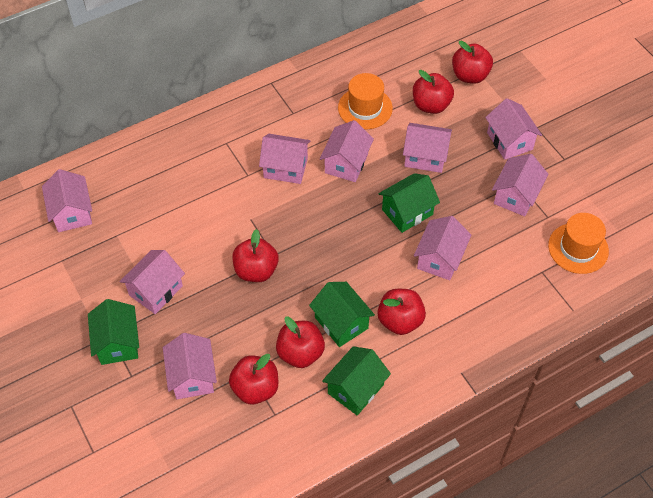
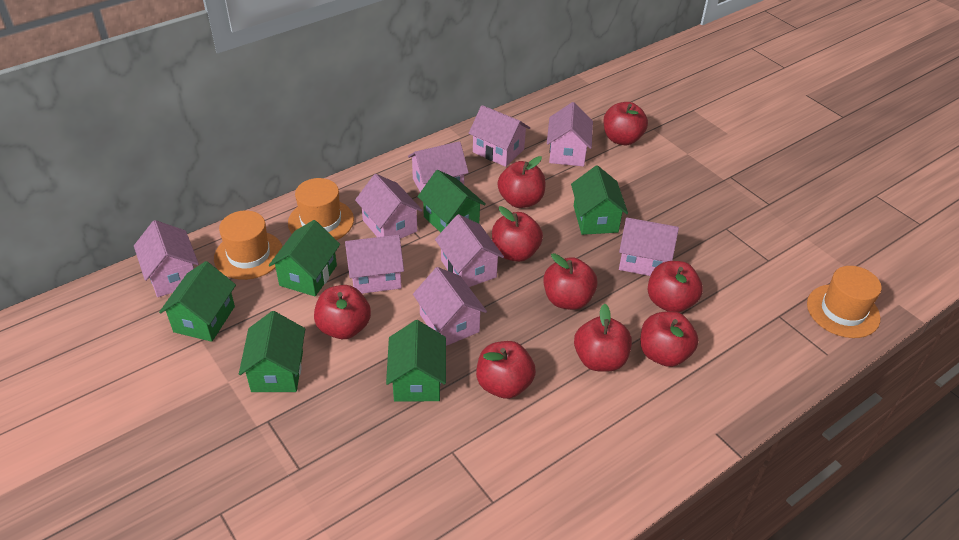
green house: [88,299,139,365] [309,282,375,347] [322,346,391,416] [378,173,440,233] = 4 -> [159,261,236,342] [239,311,305,392] [269,220,340,296] [386,320,446,402] [417,170,486,233] [571,165,628,235] = 6
orange hat: [338,73,393,129] [548,213,609,274] = 2 -> [214,210,283,280] [288,178,354,240] [807,266,882,338] = 3
red apple: [229,354,278,404] [232,229,279,282] [276,317,325,368] [378,289,426,335] [413,70,454,114] [452,41,493,84] = 6 -> [314,285,371,339] [476,341,536,399] [492,206,543,262] [498,156,545,208] [543,253,598,310] [574,304,632,372] [603,102,648,145] [640,311,698,367] [648,261,703,312] = 9

